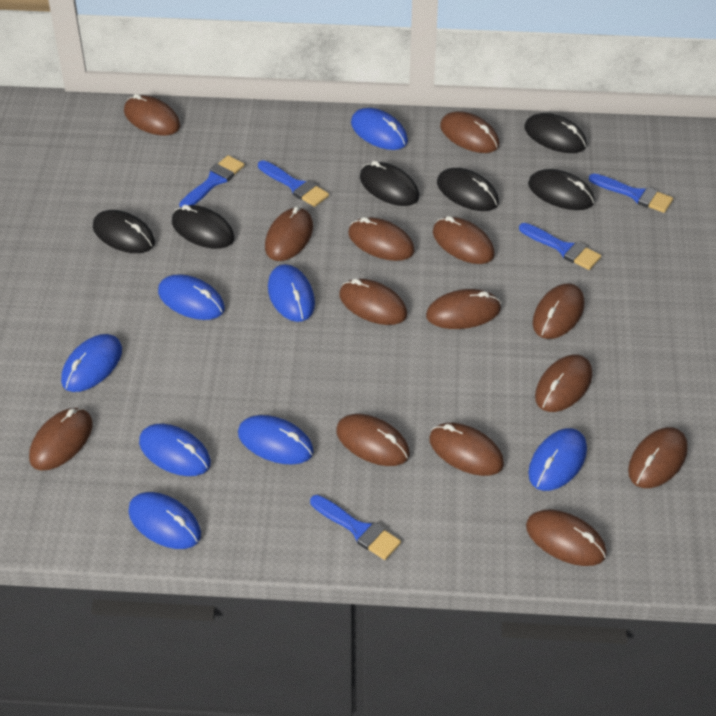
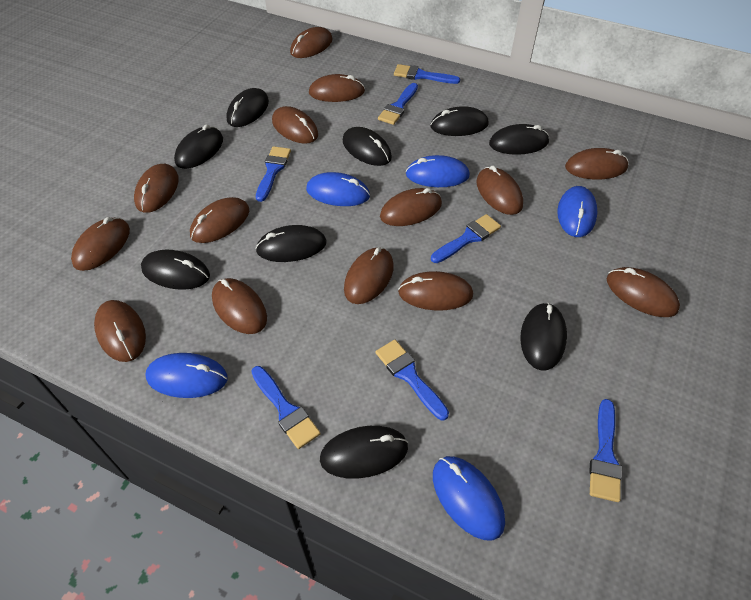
black mouse: [93,210,155,253] [172,205,235,249] [360,161,419,206] [437,168,499,211] [524,113,587,153] [528,169,595,210] = 6 -> [141,250,210,290] [174,124,223,169] [227,88,269,127] [255,225,327,262] [320,426,408,479] [343,127,392,166] [430,106,489,136] [489,124,549,155] [520,303,567,370] = 9
blue brush: [179,155,245,207] [258,160,329,207] [310,495,401,560] [519,223,601,270] [589,174,673,213] = 5 -> [251,366,321,449] [256,146,291,202] [375,340,449,421] [378,83,418,125] [394,64,460,84] [431,214,501,263] [589,399,622,502] = 7
blue mouse: [61,334,122,392] [128,492,201,549] [139,424,211,476] [158,274,225,320] [238,415,314,465] [268,264,315,322] [351,108,408,150] [528,428,587,491] = 8 -> [145,353,228,398] [306,172,370,206] [406,155,470,187] [433,456,505,541] [557,186,598,237] = 5

